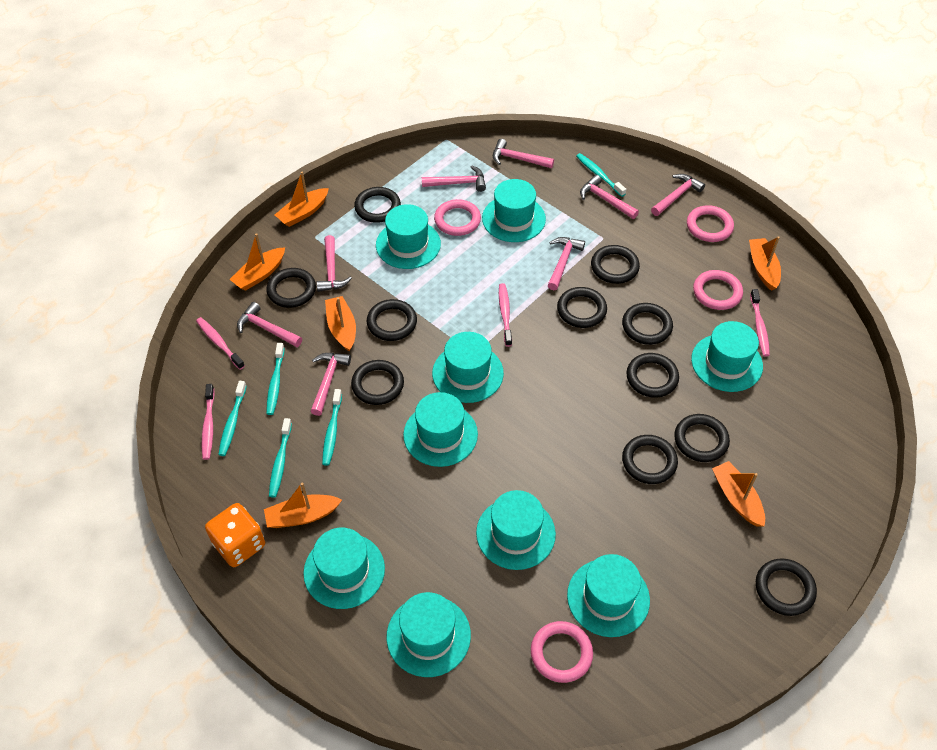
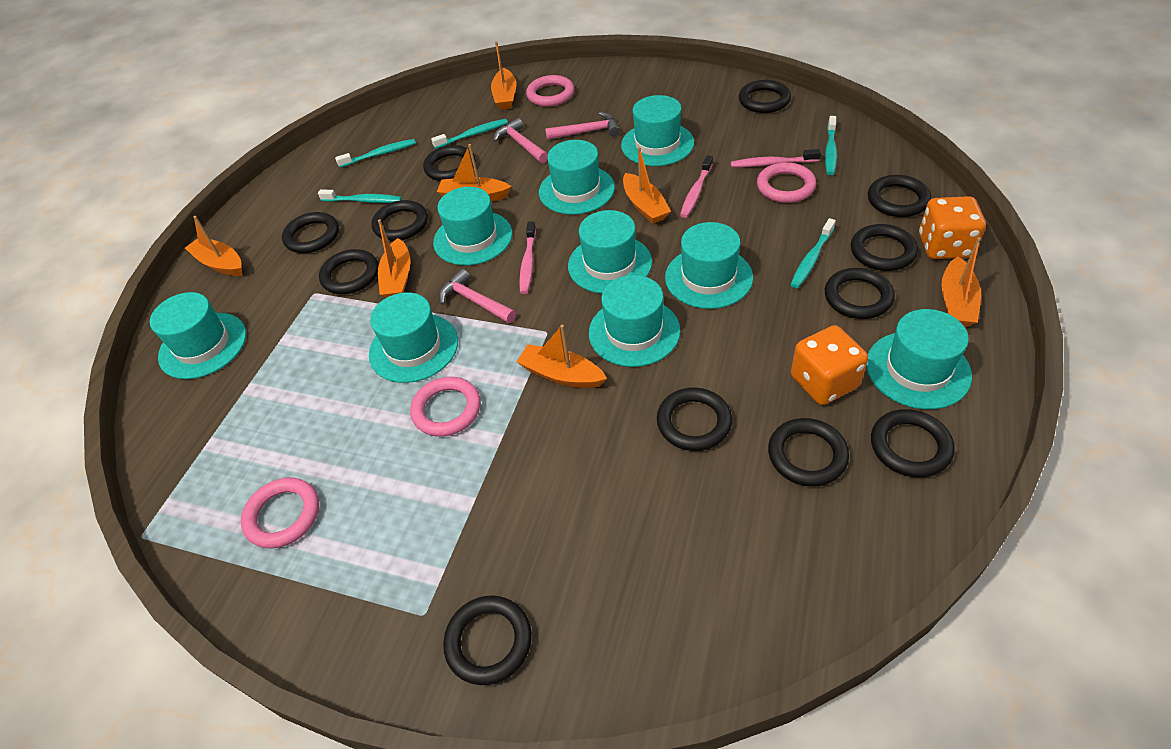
black ring: [266,268,316,308] [351,360,404,405] [354,187,401,223] [367,299,417,341] [557,287,607,328] [591,245,640,284] [622,303,673,345] [622,435,678,484] [626,353,679,398] [674,414,730,462] [756,558,817,616] = 11 -> [282,212,339,253] [319,249,379,294] [371,200,428,241] [423,145,476,181] [443,596,532,685] [657,387,732,451] [739,80,791,113] [768,418,849,487] [825,268,895,319] [851,224,918,271] [868,175,931,217] [871,409,955,478] = 12
orange boat: [229,233,285,291] [264,483,342,528] [275,171,329,227] [325,296,356,352] [712,461,765,526] [749,236,781,291] = 6 -> [185,216,242,276] [378,219,411,298] [437,144,512,201] [491,42,516,110] [517,325,607,388] [623,147,671,224] [941,237,981,327] = 7
orange dice: [205,503,265,567] = 1 -> [791,325,868,405] [919,196,986,259] = 2
pink hammer: [237,302,302,347] [310,353,351,416] [316,235,352,292] [422,166,486,192] [493,139,554,168] [548,237,585,290] [580,175,639,219] [651,174,705,216] = 8 -> [439,269,516,323] [493,118,548,163] [545,112,620,140] = 3
pink toothbrush: [196,317,245,370] [202,384,215,460] [499,283,512,347] [750,289,770,357] = 4 -> [519,221,536,294] [680,155,713,218] [731,149,821,167] = 3

